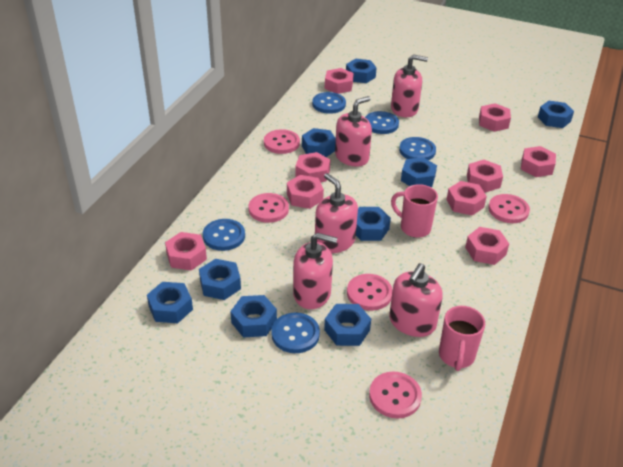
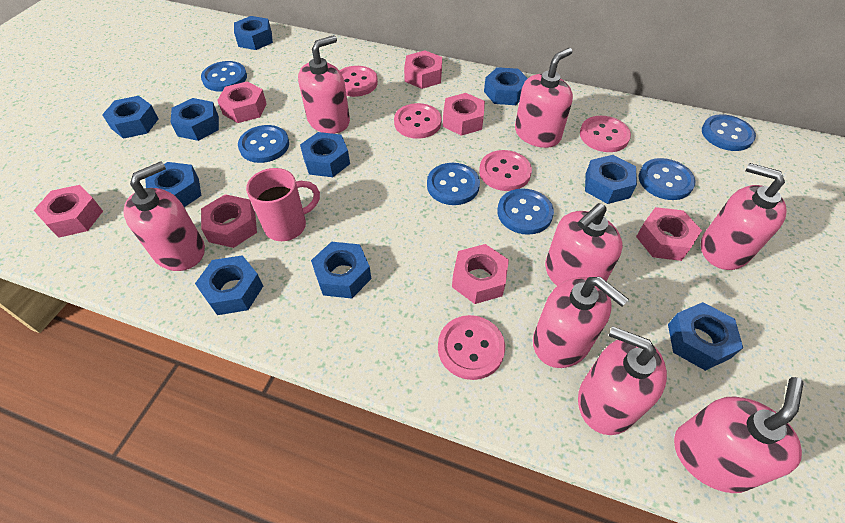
blue button: [203,219,245,251] [271,312,320,353] [312,92,346,114] [365,111,399,134] [399,137,436,160] = 5 -> [201,61,247,92] [238,125,289,163] [427,163,480,205] [497,189,554,235] [639,158,695,200] [702,114,756,151] = 6
blue nut: [147,282,193,323] [199,259,241,300] [230,295,277,337] [302,128,336,157] [324,304,371,346] [346,59,377,83] [356,207,391,241] [401,157,437,187] [538,101,574,128] = 9 -> [102,96,159,139] [145,162,201,207] [170,98,219,141] [195,255,263,315] [234,16,273,50] [300,132,350,177] [311,242,371,299] [484,67,528,105] [585,155,637,204] [668,302,743,371] = 10
pink mug: [391,184,438,238] [439,306,485,371] = 2 -> [246,168,320,241] = 1
pink nut: [165,232,207,270] [287,175,324,209] [295,152,330,182] [325,68,354,94] [446,181,487,215] [465,227,509,265] [467,160,503,193] [479,103,511,132] [521,146,556,177] = 9 -> [34,185,103,238] [201,194,257,248] [217,82,267,123] [404,50,442,89] [443,93,485,136] [452,244,509,304] [636,207,702,261] = 7
pink soap dispenser: [293,233,337,309] [315,173,358,253] [335,96,372,167] [389,263,443,337] [391,54,428,117] = 5 -> [124,161,205,271] [298,35,350,134] [515,48,573,148] [533,277,629,368] [545,203,623,286] [578,326,667,435] [674,377,803,493] [701,163,786,270] = 8

